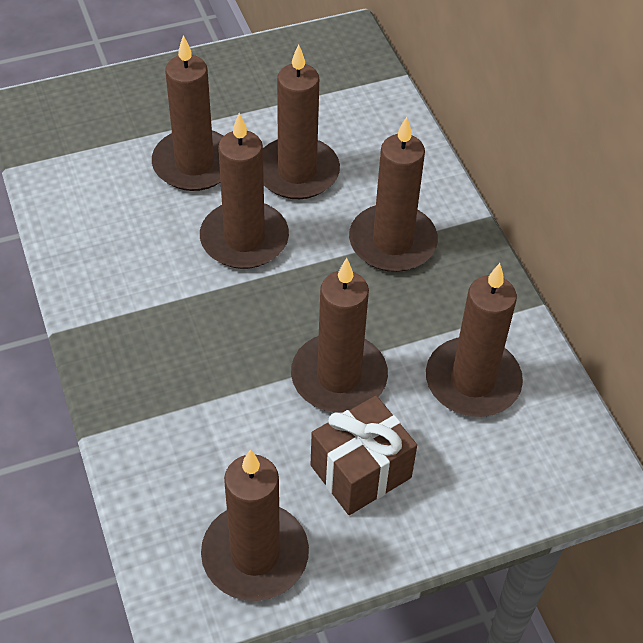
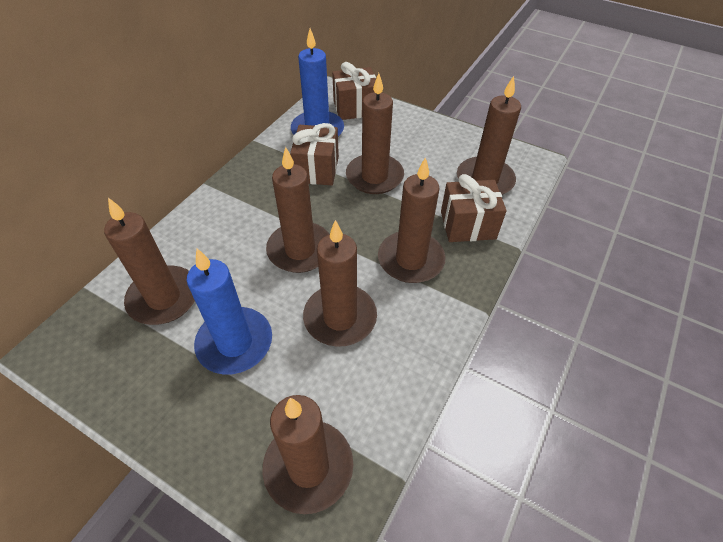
blue candle: none = 0 -> [187,248,272,374] [291,28,344,137] = 2
brown gift: [311,396,417,515] = 1 -> [290,123,339,185] [332,62,376,120] [441,174,507,242] = 3

